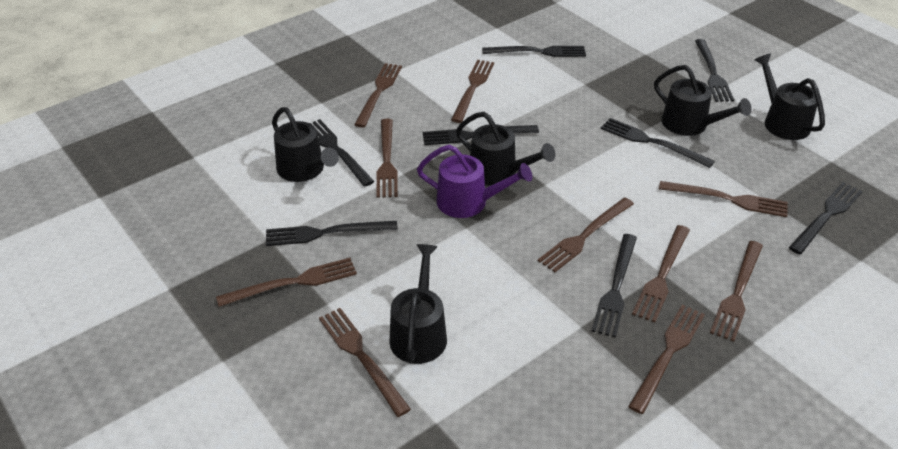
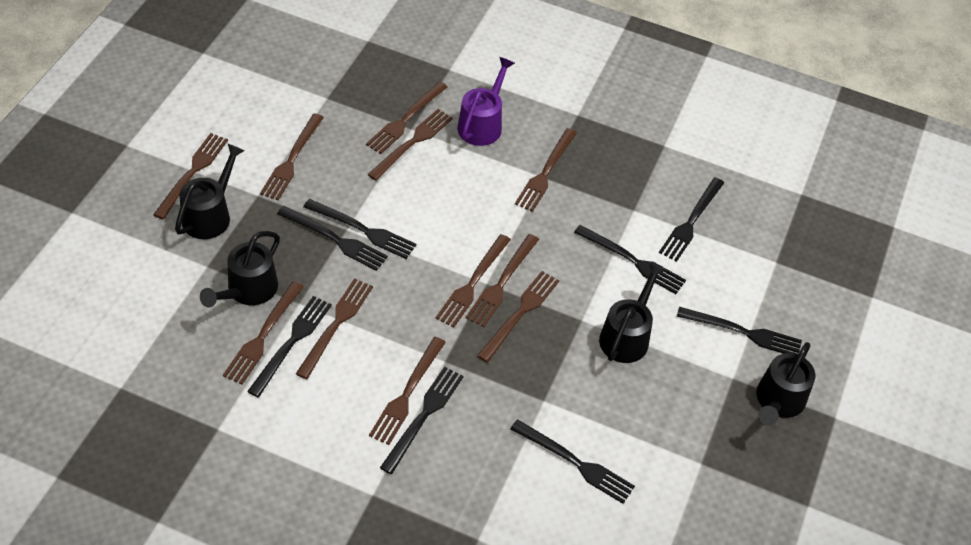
black watering can: [272,107,339,182] [389,244,447,364] [456,112,555,185] [654,65,752,136] [755,53,825,140] = 5 -> [175,144,244,239] [200,231,280,307] [599,263,665,363] [756,342,815,426] = 4
brown fork: [216,258,357,307] [319,308,411,417] [354,63,402,127] [377,119,398,198] [451,60,494,123] [538,197,634,272] [628,305,705,414] [632,225,690,322] [659,181,788,217] [710,241,763,341] = 10 -> [153,133,228,219] [223,281,304,385] [260,114,324,200] [296,278,373,379] [366,82,448,154] [367,109,453,181] [369,337,446,445] [435,234,511,328] [465,234,539,327] [477,271,559,362] [515,128,577,212] = 11

